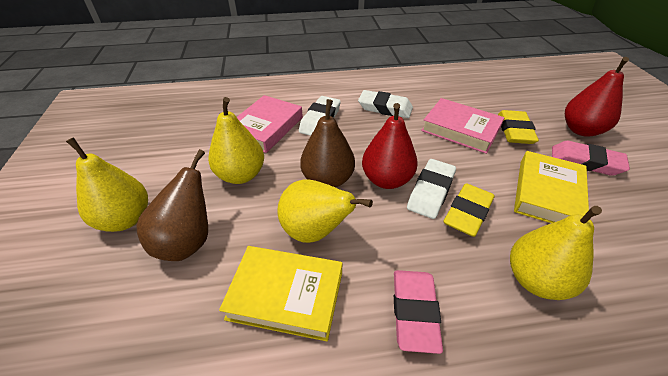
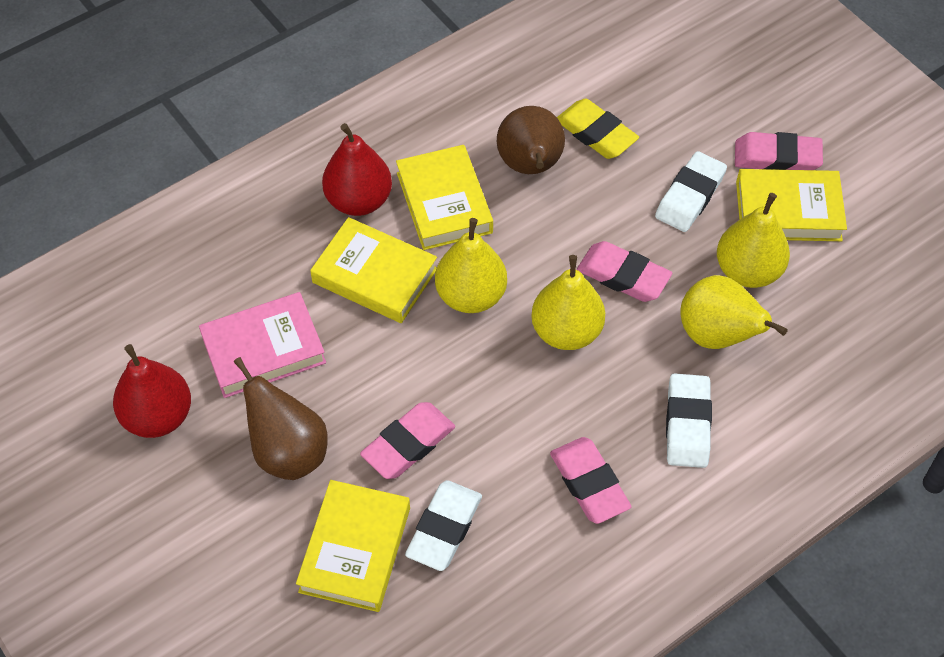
pink book: [237,95,303,153] [421,98,505,154] = 2 -> [199,292,326,398] = 1
pink eraser: [394,270,443,354] [552,141,630,176] = 2 -> [360,402,455,479] [550,437,632,524] [577,241,672,302] [735,132,823,170] = 4
yellow book: [219,246,342,341] [514,151,589,223] = 2 -> [296,480,410,612] [310,217,437,323] [396,145,493,250] [736,169,847,241] = 4
yellow eraser: [443,183,495,237] [498,110,539,144] = 2 -> [557,99,639,159] = 1

